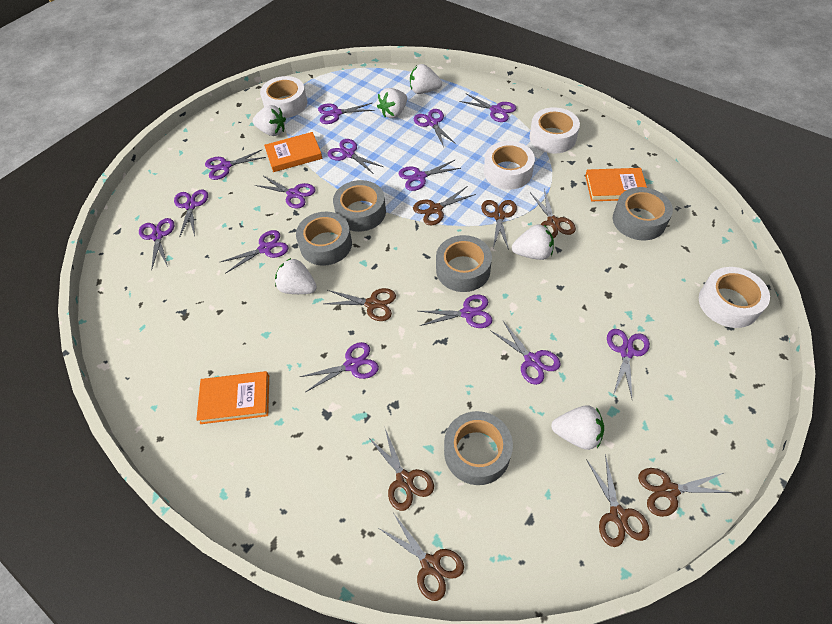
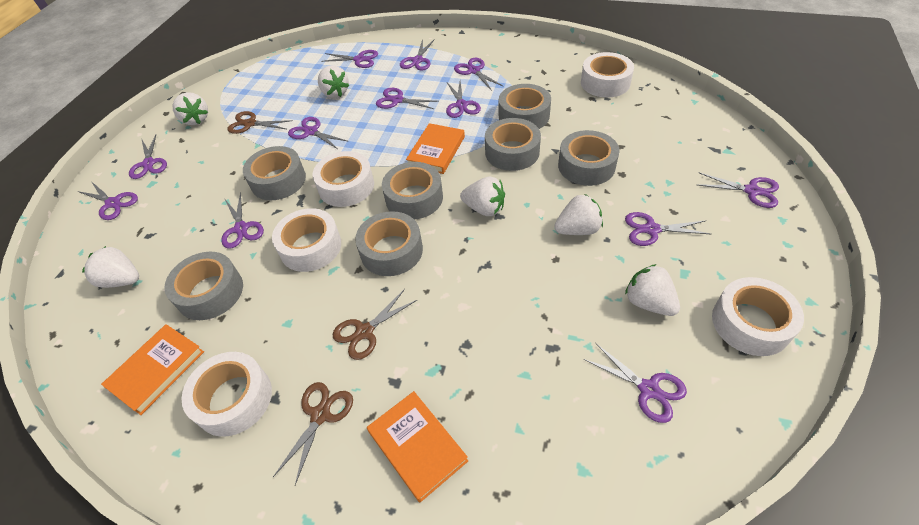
brown scissors: [324,288,396,321] [368,429,434,511] [380,514,464,601] [413,186,476,225] [481,200,517,250] [530,189,576,238] [586,454,650,547] [638,468,733,517] = 8 -> [227,111,293,134] [273,382,353,485] [332,289,417,360] = 3
grey tape: [296,212,352,266] [333,180,386,232] [436,235,492,292] [444,411,513,485] [613,187,673,240] = 5 -> [164,252,243,320] [243,146,306,200] [355,211,423,276] [382,162,443,219] [485,118,541,171] [499,84,551,129] [558,130,620,186] = 7
purple scissors: [139,218,175,271] [174,189,208,238] [205,149,266,180] [221,230,288,273] [255,176,315,209] [300,342,379,392] [318,103,375,124] [327,139,383,174] [399,159,461,191] [414,109,456,147] [419,294,493,328] [459,93,516,122] [490,321,561,385] [607,329,650,398] = 14 -> [77,181,138,220] [129,135,167,179] [221,192,264,248] [288,117,349,149] [321,50,378,68] [376,88,439,109] [400,39,435,70] [446,81,481,118] [454,58,503,91] [584,343,687,423] [625,212,710,246] [698,172,779,208] = 12
white tape: [260,76,307,118] [484,141,535,190] [530,107,580,153] [699,267,770,328] = 4 -> [181,352,272,437] [272,208,341,272] [312,151,374,207] [581,52,634,98] [712,277,804,356] = 5

